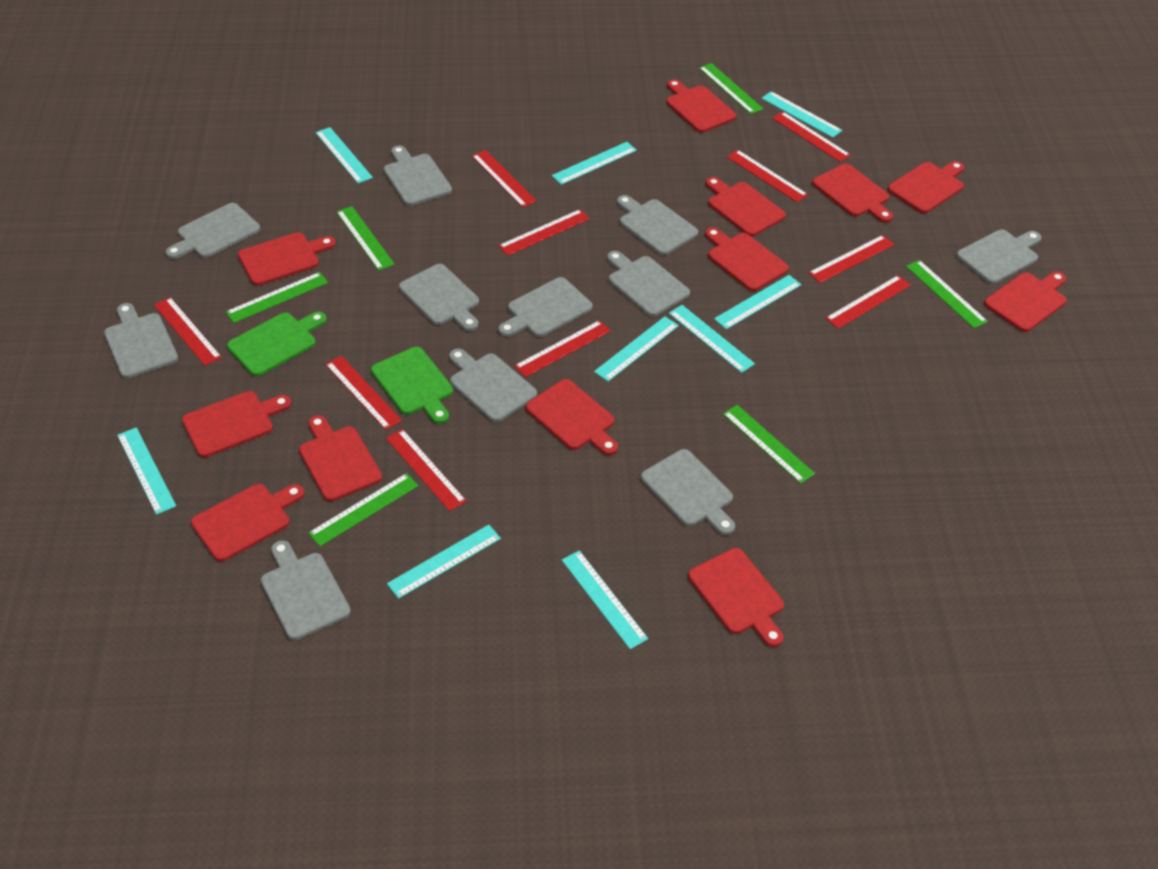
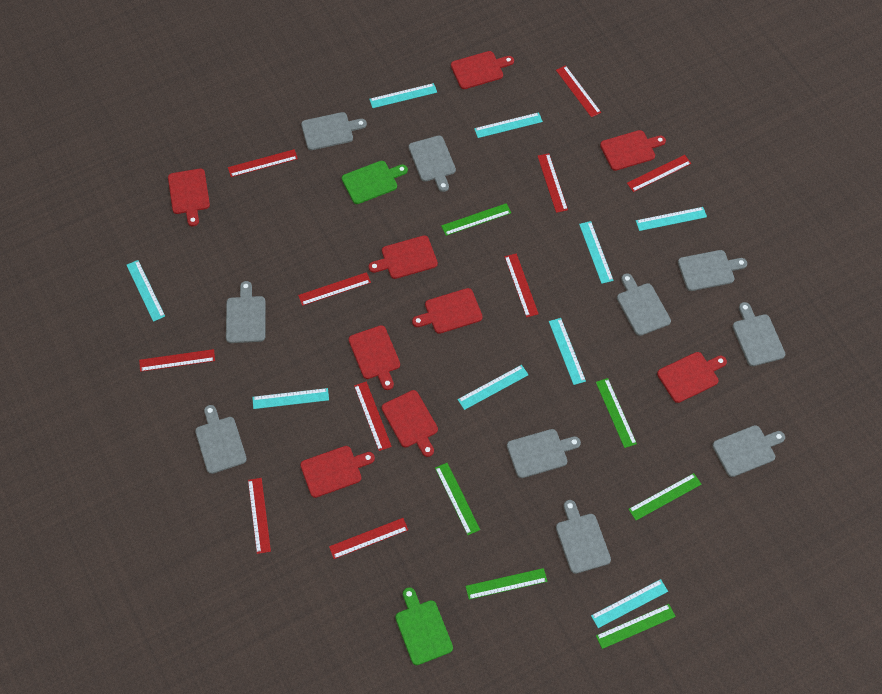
grey cutting board: [104,303,178,378] [166,203,260,259] [261,540,351,640] [383,145,452,206] [399,264,479,331] [449,349,537,422] [498,277,593,337] [607,251,690,316] [617,195,698,255] [641,449,735,535] [956,229,1041,284] = 11 -> [195,405,247,474] [226,281,265,343] [301,112,367,150] [408,135,456,192] [507,429,581,478] [556,500,611,574] [617,273,671,336] [678,250,747,291] [712,425,785,477] [732,302,785,366] = 10
red cutting board: [182,391,291,457] [191,484,304,562] [238,232,336,286] [299,415,382,501] [526,379,618,455] [666,79,736,133] [688,548,784,647] [705,227,789,291] [706,177,786,236] [812,164,893,223] [887,161,964,213] [984,272,1067,332] = 12 -> [168,168,210,226] [300,446,375,498] [349,325,400,390] [369,235,438,279] [382,390,438,457] [412,288,483,334] [451,51,514,89] [600,130,666,171] [657,352,727,403] = 9

